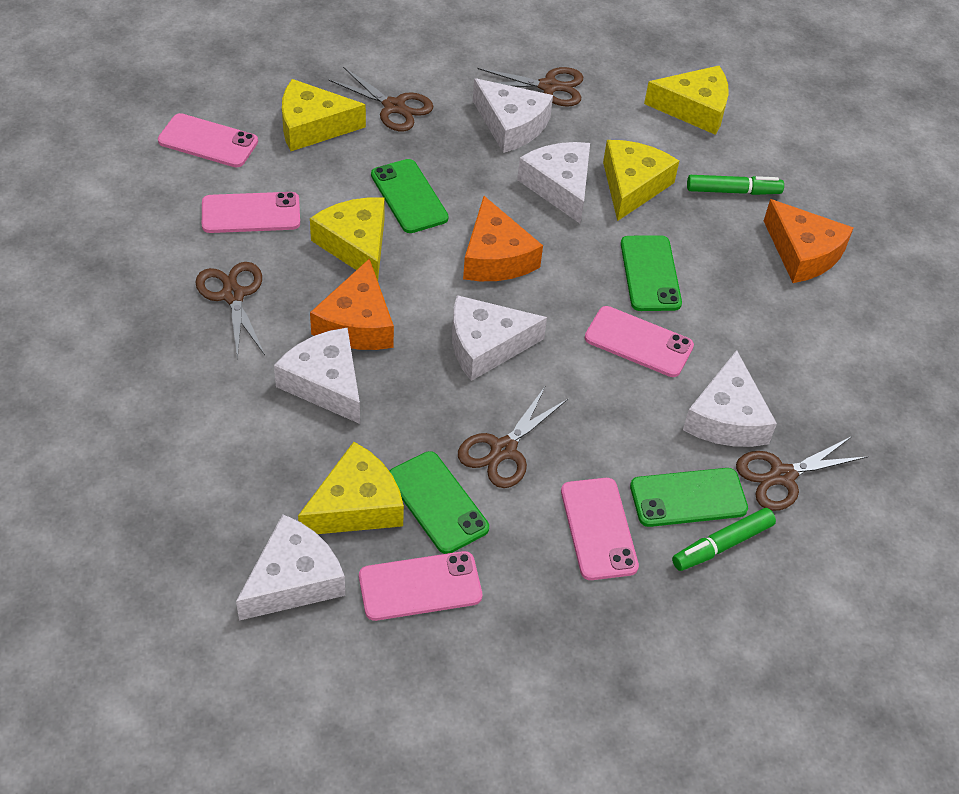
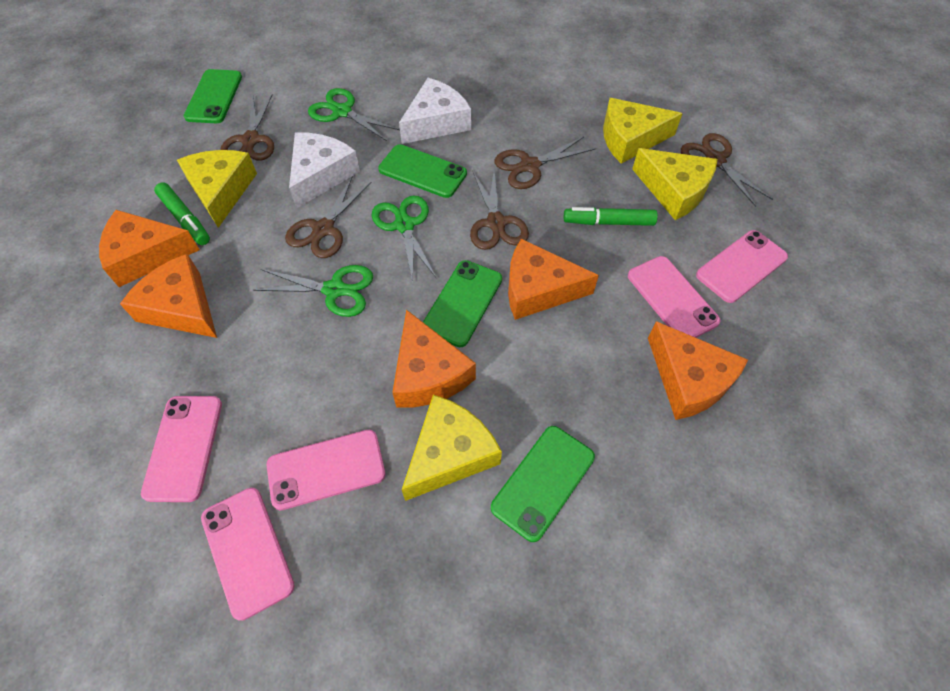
green scissors: none = 0 -> [254,265,373,317] [308,88,400,141] [371,195,437,283] = 3
orange cheese: [310,258,394,350] [463,196,543,281] [764,199,853,283] = 3 -> [99,210,200,287] [120,254,217,338] [392,310,476,408] [508,239,599,320] [648,321,748,420] = 5
white cheese: [236,514,345,621] [274,328,360,424] [452,295,547,381] [473,78,553,153] [517,142,590,224] [683,350,777,447] = 6 -> [289,132,360,208] [399,78,471,144] = 2
yellow cheese: [282,79,366,151] [298,442,404,534] [310,197,385,281] [603,140,679,221] [644,66,729,135] = 5 -> [177,150,257,228] [402,395,502,501] [603,98,683,164] [632,148,717,220] = 4

